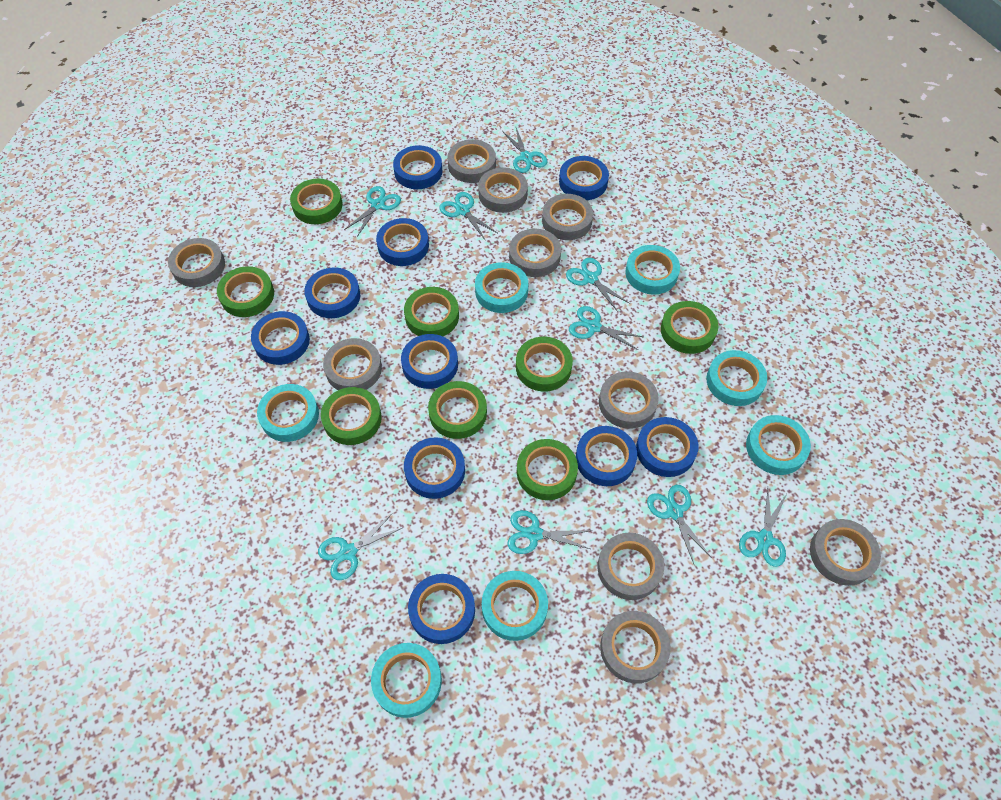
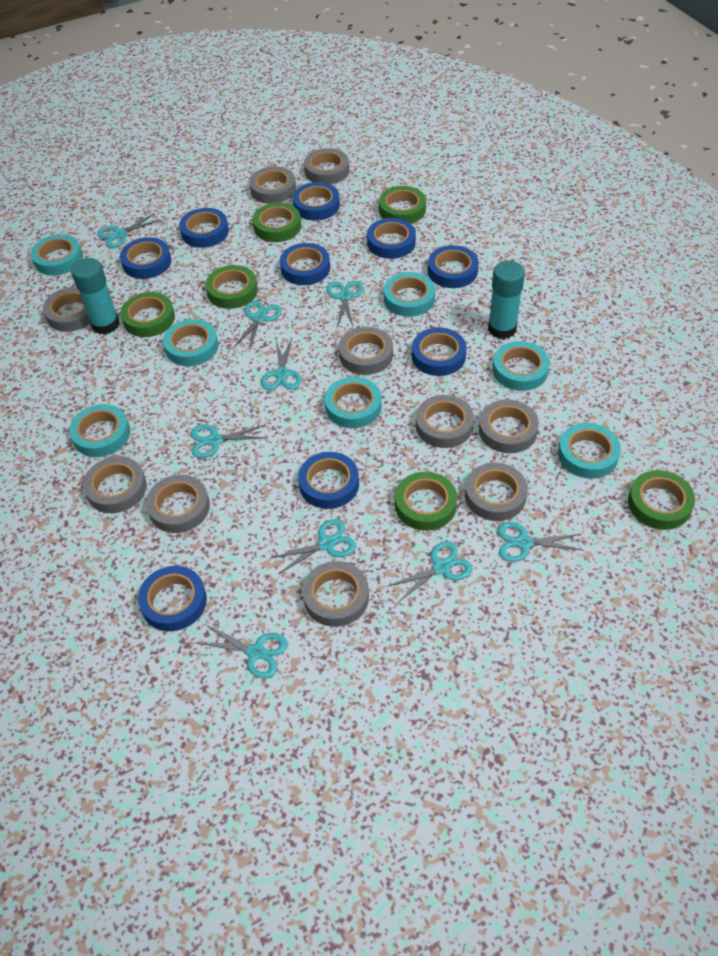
blue tape: [251,311,310,365] [304,267,360,318] [376,218,429,266] [393,145,442,189] [401,334,458,389] [404,437,465,499] [408,574,475,644] [559,156,609,200] [576,426,637,486] [636,417,698,477] = 10 -> [120,237,171,279] [138,566,207,631] [179,208,229,248] [280,243,330,285] [293,182,340,221] [298,452,359,509] [367,218,416,259] [412,328,467,376] [428,245,479,288] = 9
green tape: [217,266,274,317] [290,179,342,224] [321,387,382,445] [404,287,459,336] [428,381,487,439] [516,337,573,392] [517,439,578,500] [661,301,718,354] = 8 -> [120,292,175,337] [206,265,258,309] [253,203,301,242] [379,186,426,224] [395,472,457,531] [628,470,695,530] = 6
turquoise glue stick: none = 0 -> [71,258,120,335] [488,261,525,339] = 2

